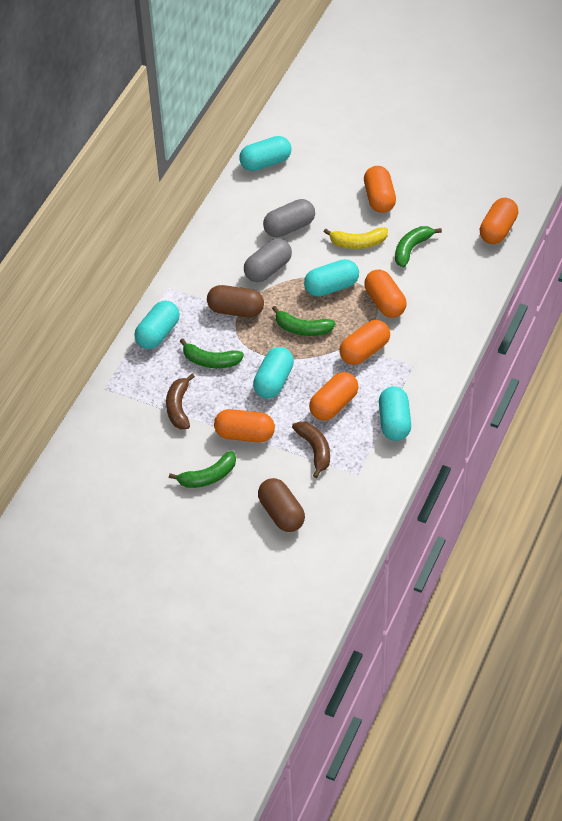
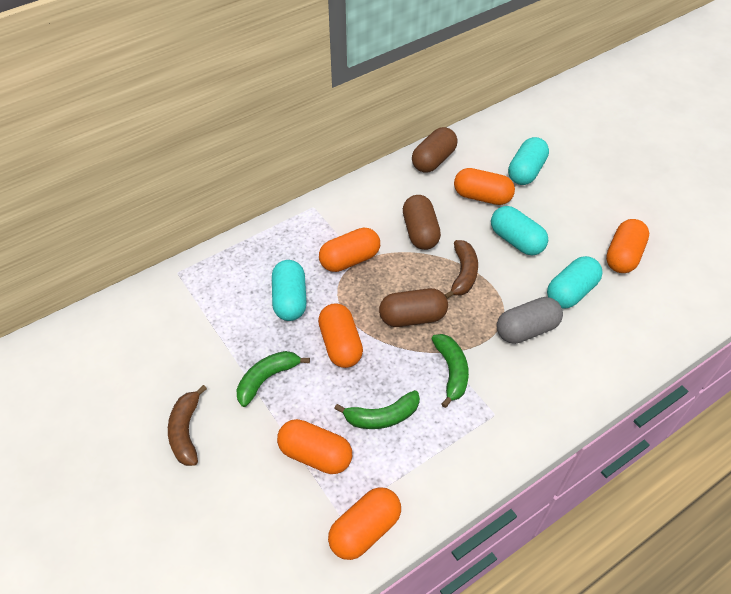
brown capsule: [207,285,264,317] [258,478,305,532] = 2 -> [379,288,448,327] [403,195,441,250] [412,127,457,173] = 3
green banana: [169,451,236,488] [180,338,244,368] [272,306,336,336] [395,226,442,268] = 4 -> [237,351,310,407] [334,390,420,429] [431,334,469,408] = 3
grey capsule: [244,238,292,282] [263,199,315,237] = 2 -> [497,297,563,344] = 1
turquoise capsule: [135,301,180,349] [239,136,291,171] [253,347,294,398] [304,259,359,297] [379,386,411,441] = 5 -> [272,260,307,321] [491,206,548,256] [508,137,549,185] [547,256,603,308] = 4
yellow banana: [324,227,388,249] = 1 -> none = 0

